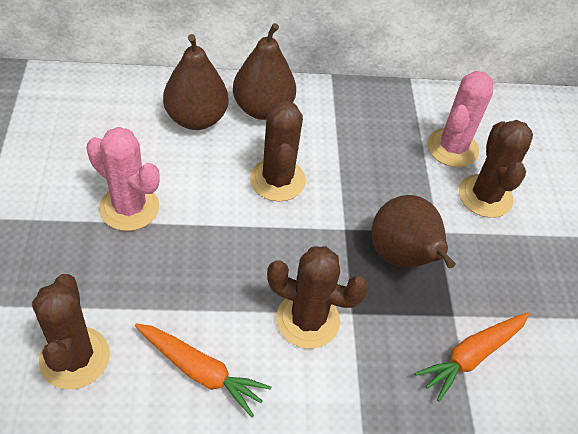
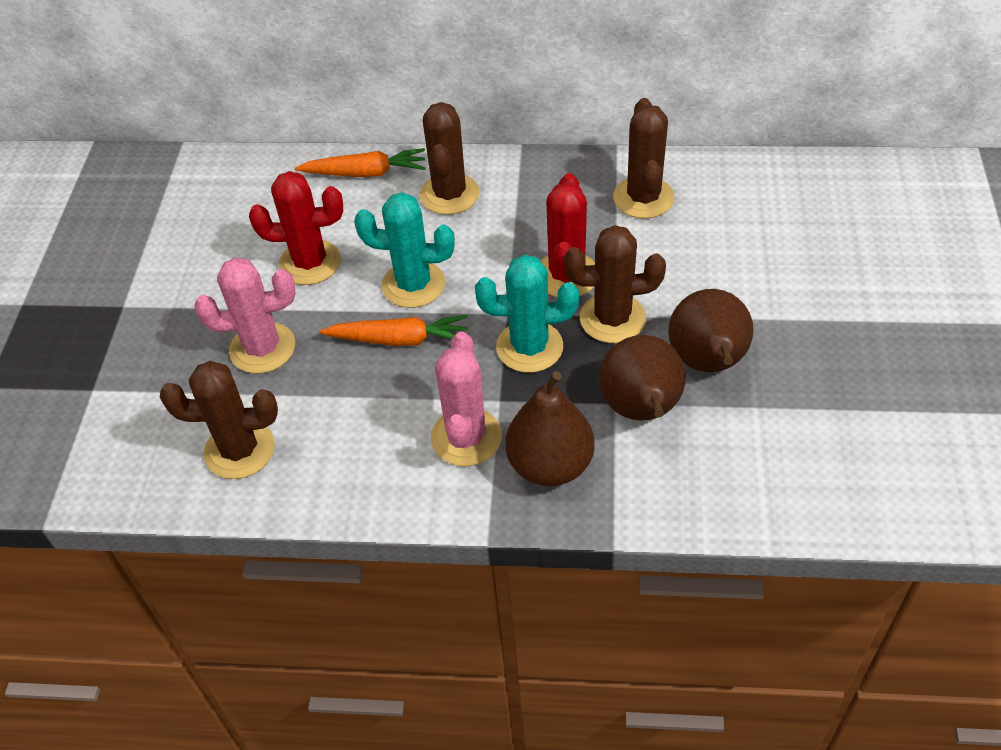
red cactus: none = 0 -> [249,171,343,285] [541,173,595,298] = 2
turquoise cactus: none = 0 -> [354,192,455,308] [475,255,579,373] = 2

